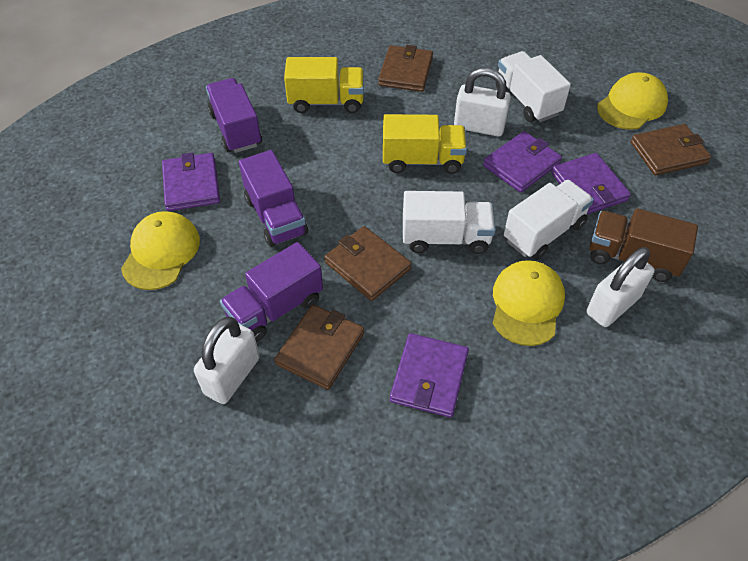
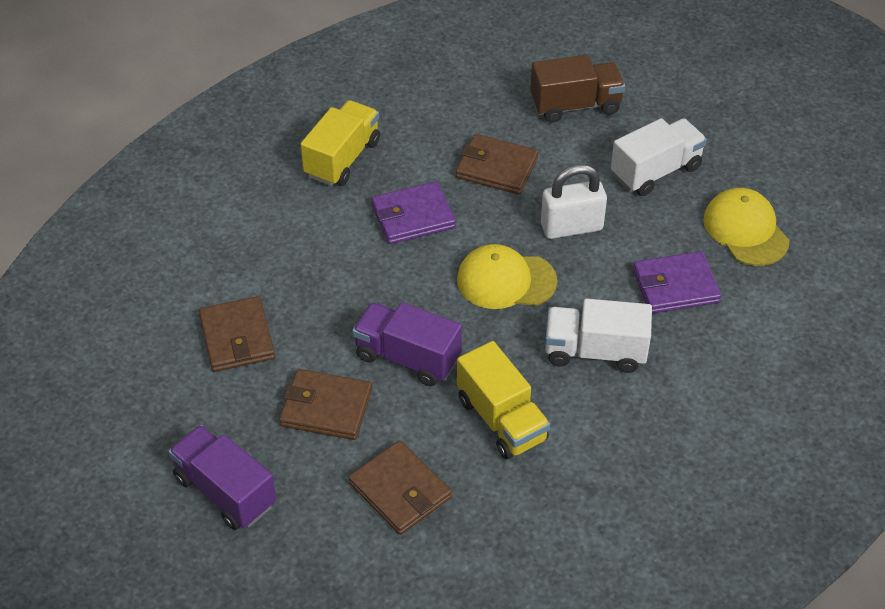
purple truck: [206,78,262,153] [220,242,323,342] [239,150,308,247] = 3 -> [168,425,276,530] [352,302,462,386] = 2
purple wallet: [162,153,220,211] [390,333,469,418] [483,131,562,193] [551,153,631,215] = 4 -> [371,181,456,244] [633,251,722,314] = 2
white padlock: [194,317,260,404] [454,68,511,136] [587,247,655,327] = 3 -> [541,164,607,239] = 1
white truck: [403,191,496,254] [496,51,571,122] [504,180,594,260] = 3 -> [545,298,652,373] [611,118,707,196] = 2
yellow cap: [121,211,200,290] [493,260,565,346] [597,72,668,130] = 3 -> [457,244,557,309] [703,188,789,266] = 2

